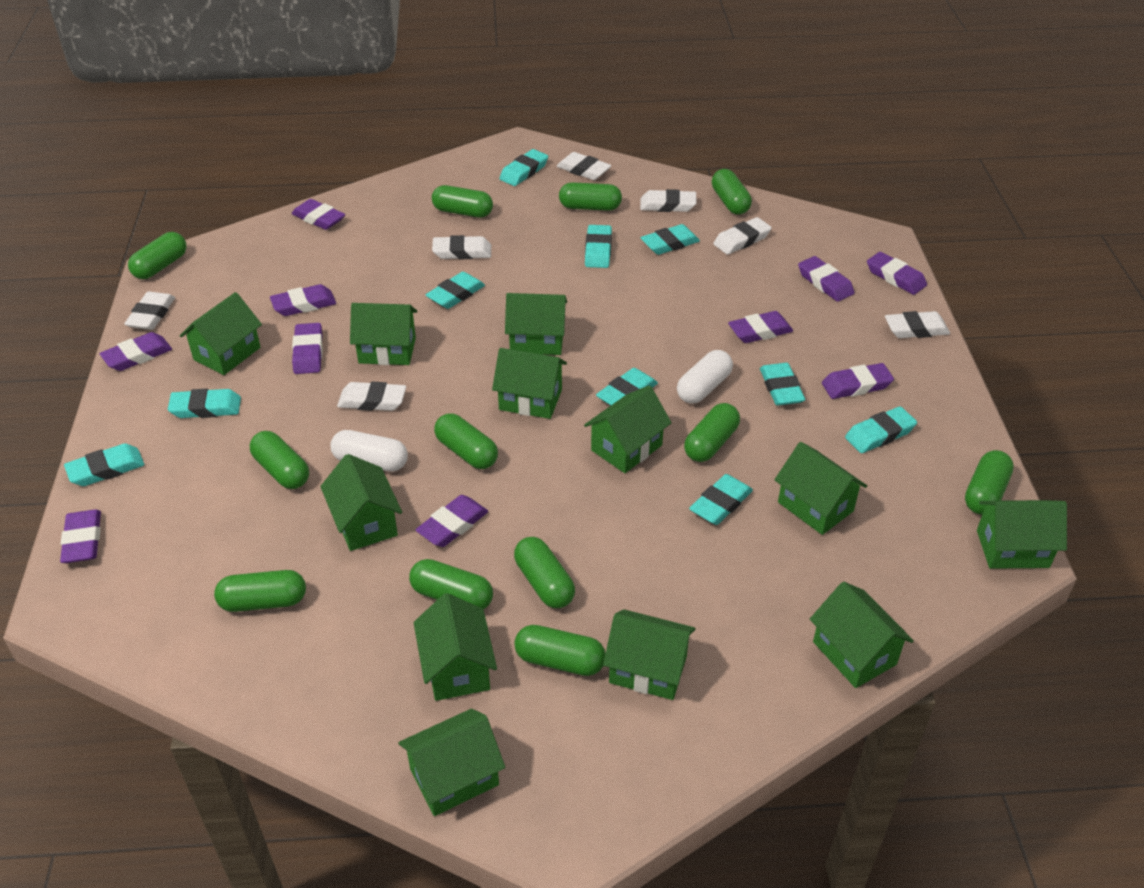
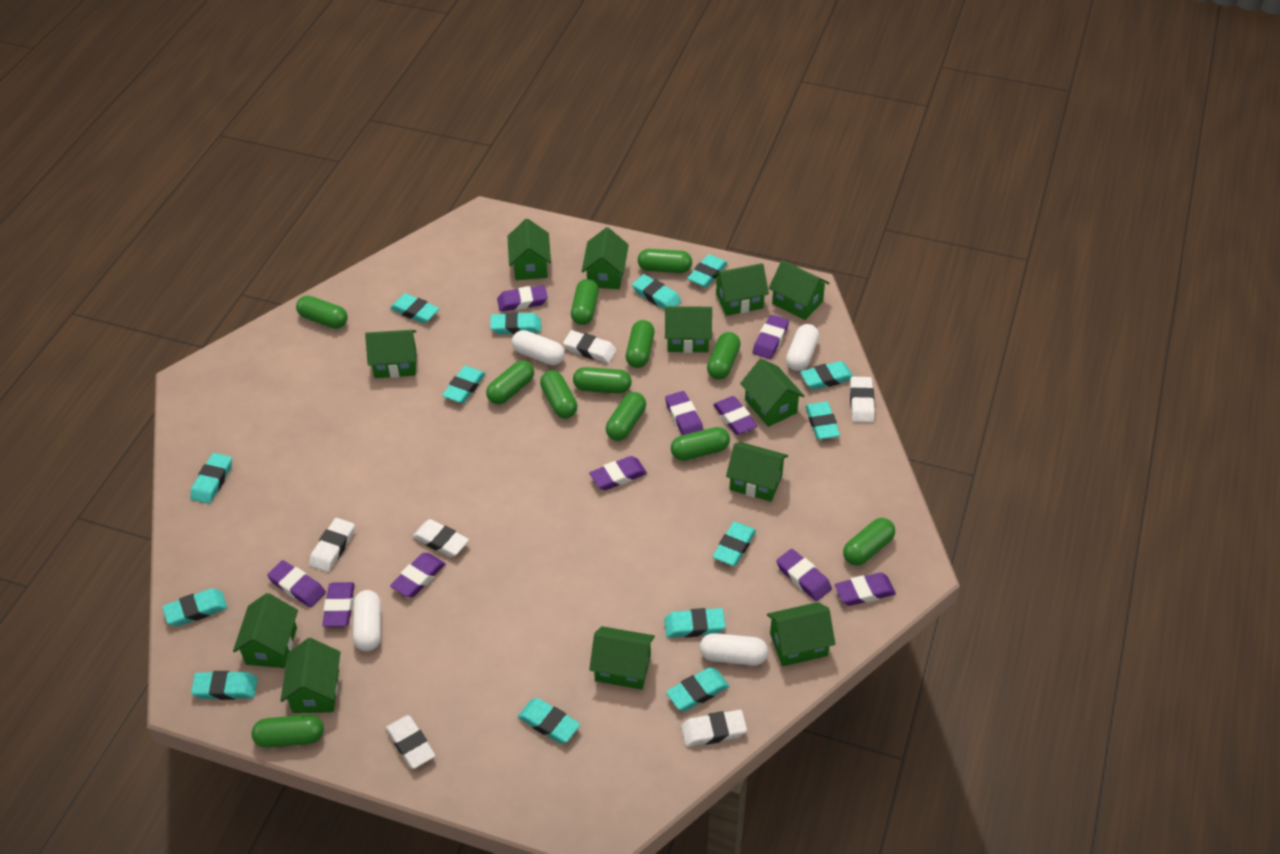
turquoise eraser: [64,444,144,486] [168,389,241,418] [426,272,485,309] [499,149,548,186] [585,225,612,268] [596,368,658,405] [641,224,700,255] [689,474,753,525] [760,363,805,406] [845,406,917,453] = 10 -> [162,588,227,626] [190,453,232,504] [191,671,258,700] [390,293,439,323] [442,366,486,403] [490,312,541,334] [518,698,580,743] [632,274,681,309] [664,608,726,638] [666,667,729,711] [687,254,728,287] [713,522,756,566] [800,361,853,390] [805,402,840,440] = 14
white capsule: [331,430,408,471] [677,350,733,404] = 2 -> [353,590,381,651] [512,330,565,365] [700,633,768,666] [786,324,819,371] = 4
white eraser: [124,292,175,330] [337,382,406,411] [432,235,491,259] [557,152,612,180] [640,189,696,212] [713,217,772,255] [885,311,950,338] = 7 -> [309,518,355,572] [386,715,435,769] [412,519,469,557] [563,330,617,363] [681,710,747,747] [850,377,875,422] = 6

